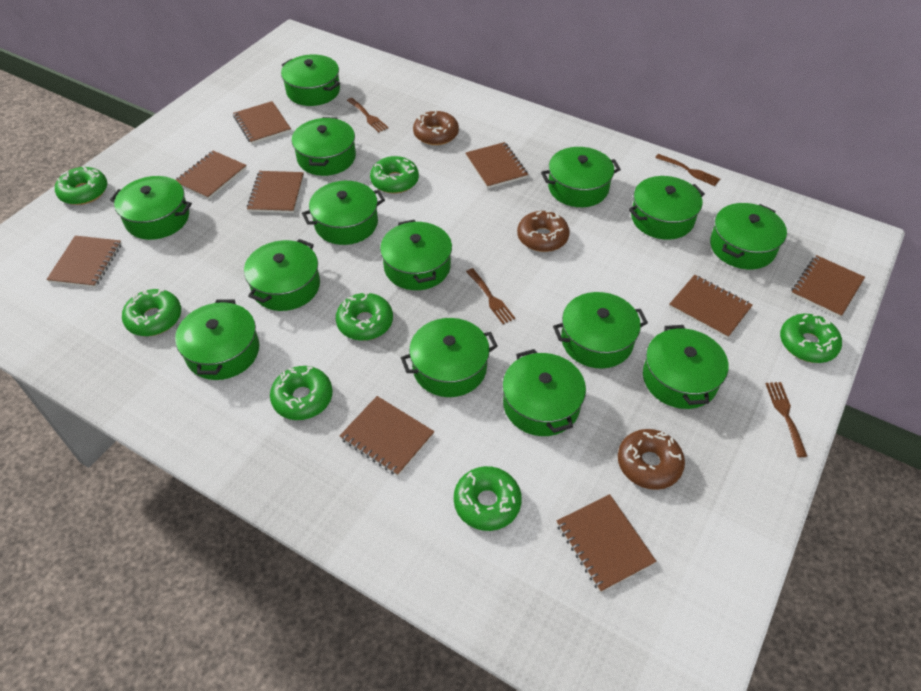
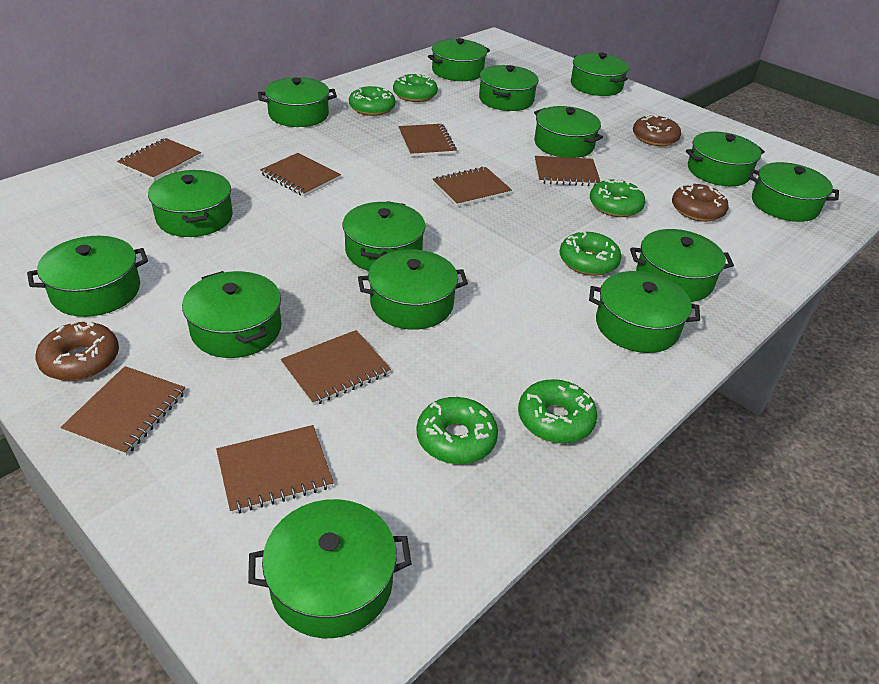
brown fork: [347,98,388,132] [466,268,515,324] [655,154,720,186] [766,382,807,457] = 4 -> none = 0
brown notebook: [46,236,122,288] [176,151,247,199] [233,101,291,144] [247,171,304,213] [340,396,434,476] [465,142,528,189] [557,494,657,592] [669,275,753,338] [791,255,865,318] = 9 -> [60,366,185,456] [117,138,201,180] [216,425,334,514] [260,153,341,196] [281,330,391,406] [398,124,457,157] [433,167,512,207] [535,156,600,186] = 8
green donut: [55,167,107,205] [122,289,181,336] [270,366,333,420] [336,292,393,341] [370,156,419,194] [454,466,522,531] [780,314,842,363] = 7 -> [349,86,395,116] [393,73,438,102] [416,397,498,464] [518,379,597,443] [560,230,622,276] [590,178,645,217] = 6
green pot: [110,176,192,240] [175,300,259,380] [244,239,320,311] [281,54,340,106] [292,117,356,176] [302,181,385,245] [380,220,452,290] [401,318,498,397] [502,349,586,436] [541,147,621,207] [553,292,648,368] [629,176,705,240] [643,325,728,409] [710,203,787,269] = 14 -> [27,236,148,317] [148,170,233,237] [182,271,281,358] [248,499,411,639] [258,77,337,127] [343,201,425,271] [358,249,468,330] [428,38,490,81] [479,65,539,111] [534,106,603,158] [571,53,629,96] [589,271,700,353] [630,229,734,302] [686,132,765,186] [749,162,839,222] = 15

